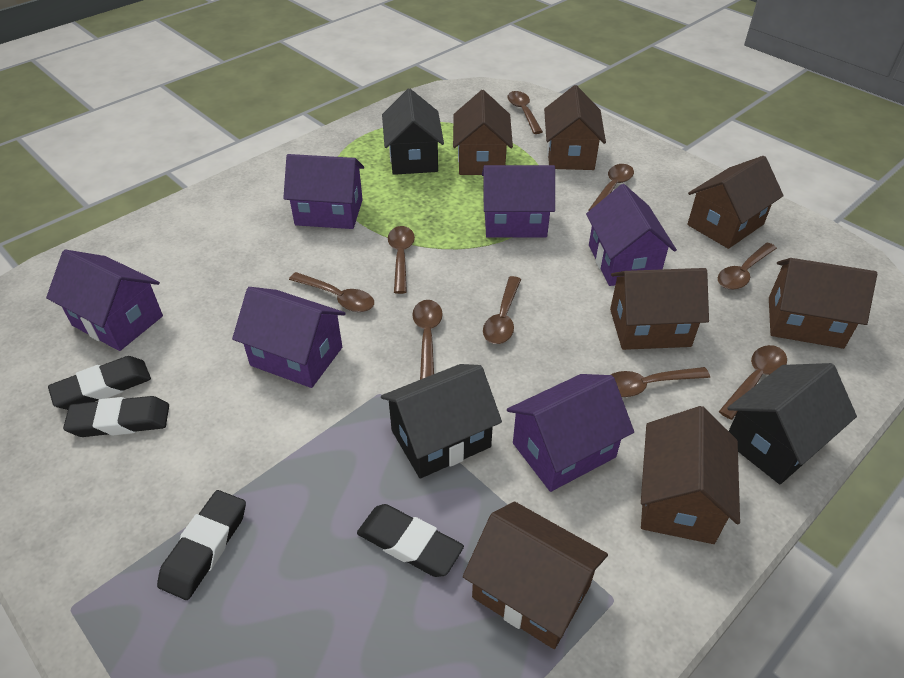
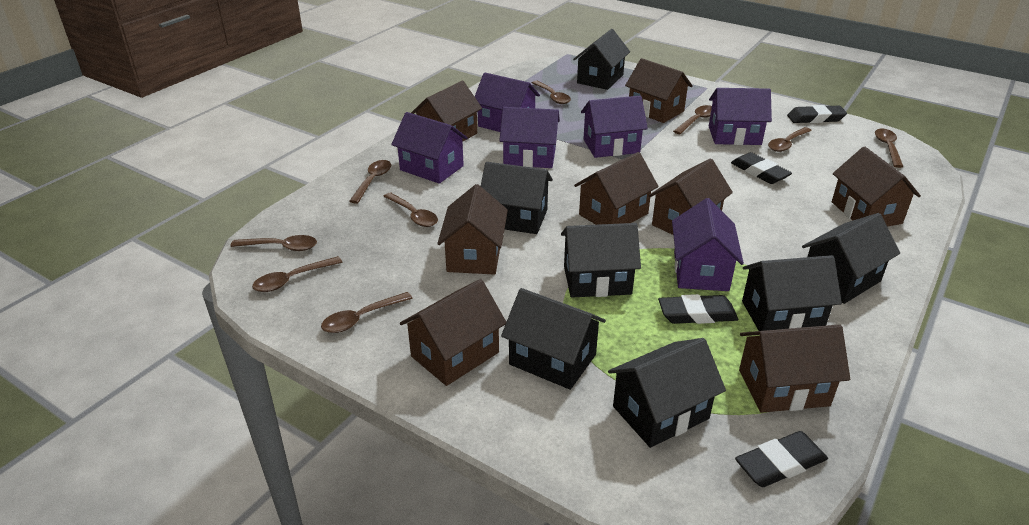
black house: [381,364,502,479] [382,89,444,175] [727,363,857,484] = 3 -> [481,162,553,234] [501,288,606,390] [561,223,641,298] [573,29,630,90] [608,338,726,448] [742,255,842,331] [802,213,900,304] = 7
brown house: [453,90,513,175] [463,502,608,649] [544,85,606,170] [610,268,709,350] [641,406,740,544] [687,156,784,249] [769,258,877,349] = 7 -> [400,279,506,386] [411,81,482,142] [437,184,508,275] [574,152,659,225] [625,58,693,123] [649,158,733,235] [739,324,850,413] [832,146,921,227] = 8

